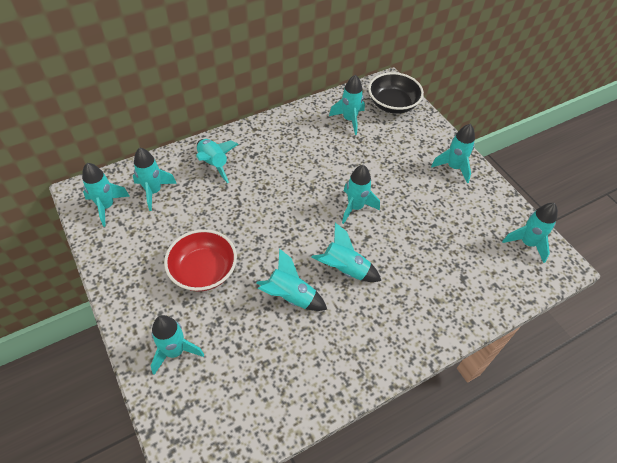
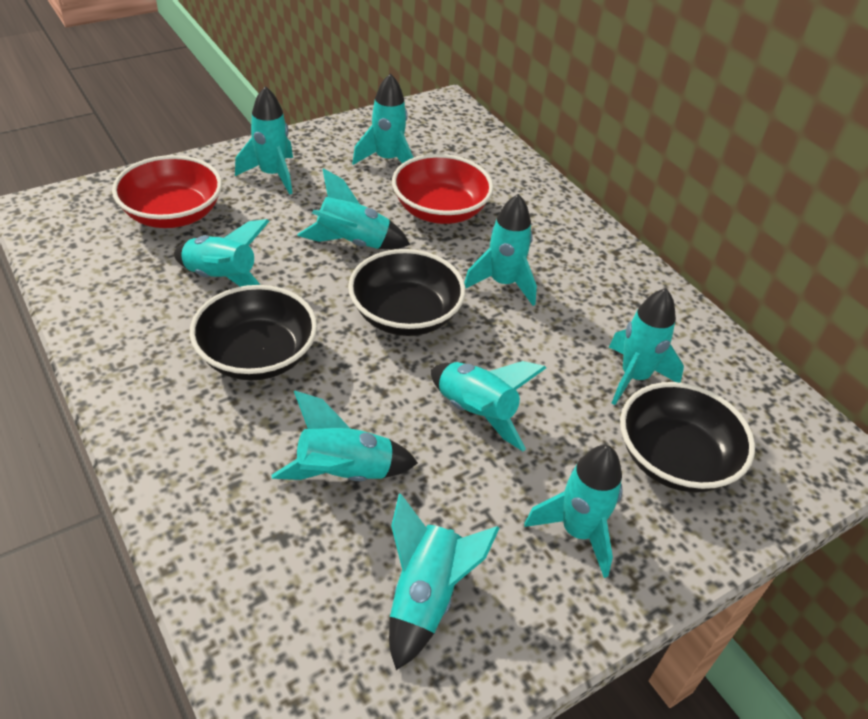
black bowl: [368,72,424,114] = 1 -> [190,285,317,380] [348,249,466,336] [620,382,755,492] = 3
red bowl: [164,229,237,291] = 1 -> [112,155,222,228] [392,154,494,224] = 2

